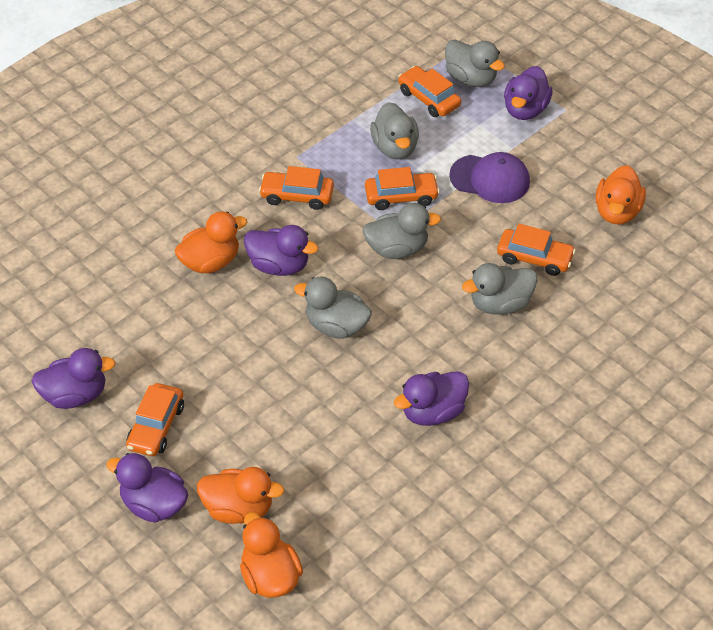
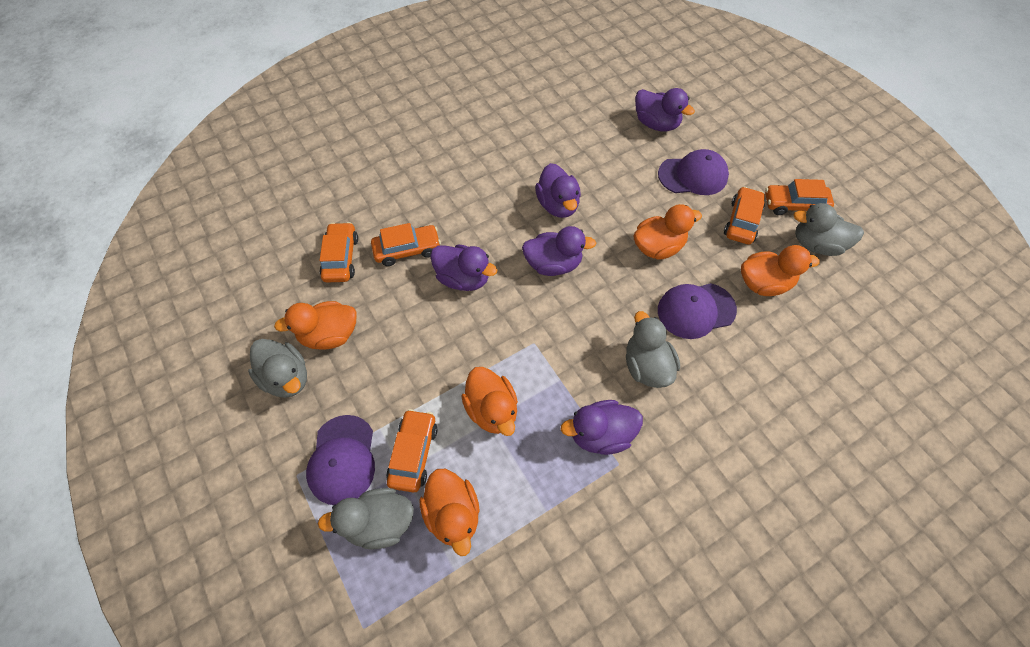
grey duck: [294,277,372,339] [363,203,441,259] [370,102,419,159] [445,40,505,87] [462,263,537,315] = 5 -> [248,339,307,398] [318,488,414,549] [626,311,680,388] [794,203,864,256] = 4
orange duck: [175,212,247,273] [197,467,284,524] [240,512,303,598] [595,165,646,225] = 4 -> [274,301,357,350] [419,469,480,556] [461,367,518,436] [634,204,702,260] [741,245,820,296] = 5
purple cap: [449,152,530,203] = 1 -> [306,415,375,505] [658,149,729,195] [658,283,737,339] = 3

